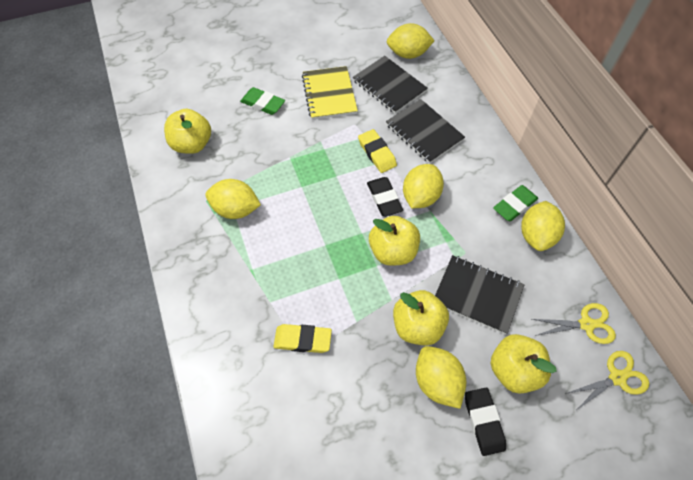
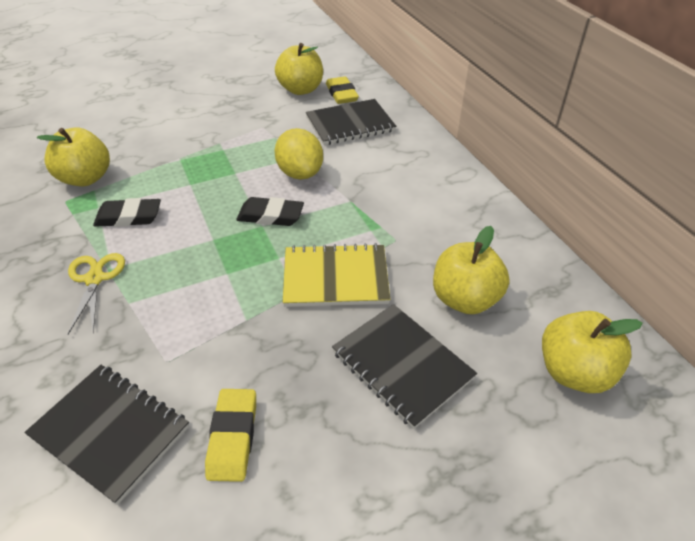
green eraser: [240,87,285,115] [493,185,538,221] = 2 -> none = 0
yellow lemon: [205,179,261,219] [387,23,435,59] [403,164,444,209] [416,346,466,409] [521,201,565,251] = 5 -> [275,128,323,180] = 1
yellow scissors: [532,303,616,344] [565,351,649,409] = 2 -> [68,253,125,334] = 1

